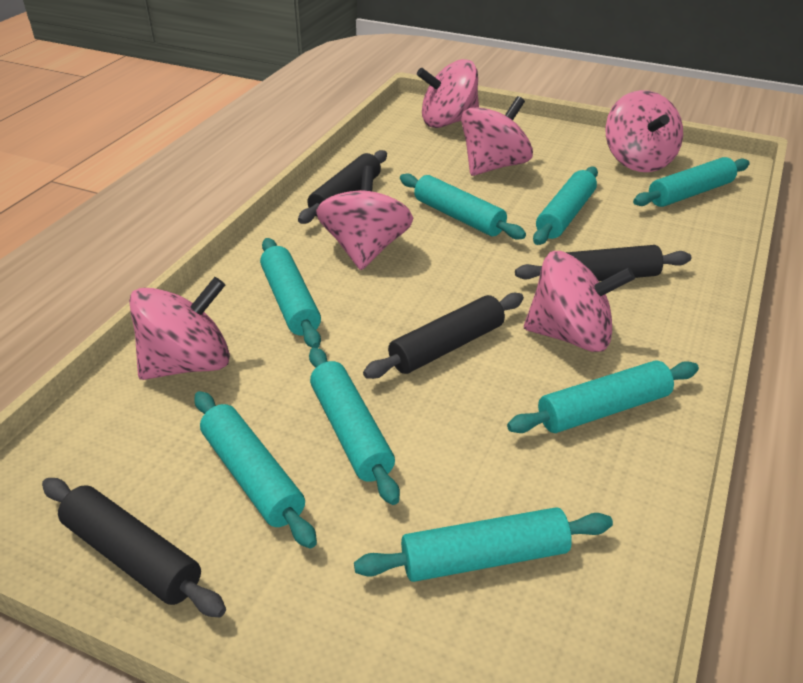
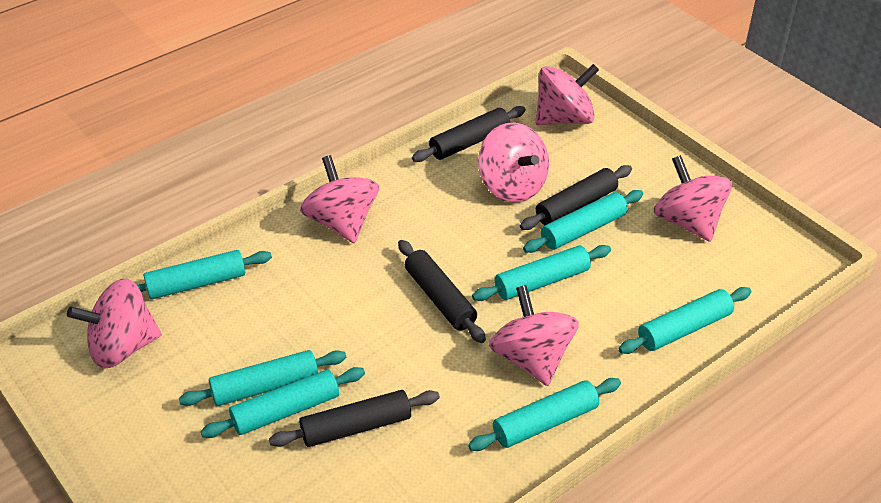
turquoise rolling pin: [194,391,317,548] [260,238,321,348] [309,347,400,505] [354,507,613,582] [400,173,526,239] [507,361,699,433] [533,167,598,245] [633,157,750,207] = 8 -> [137,250,272,299] [179,350,346,406] [201,367,365,438] [468,378,621,451] [472,245,611,301] [523,190,643,253] [619,287,751,354] = 7

